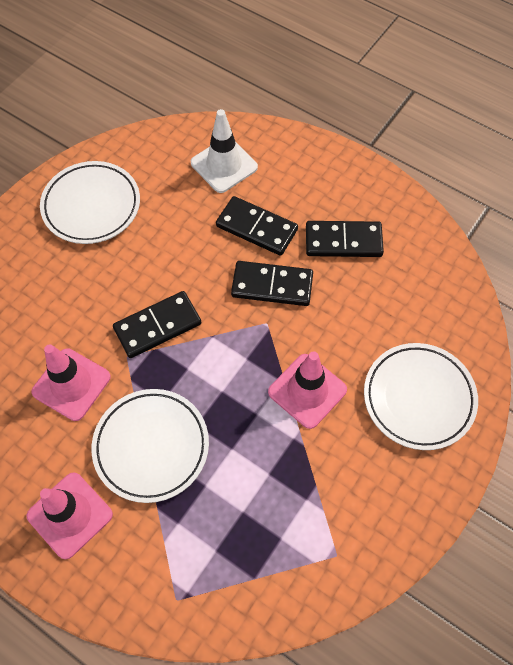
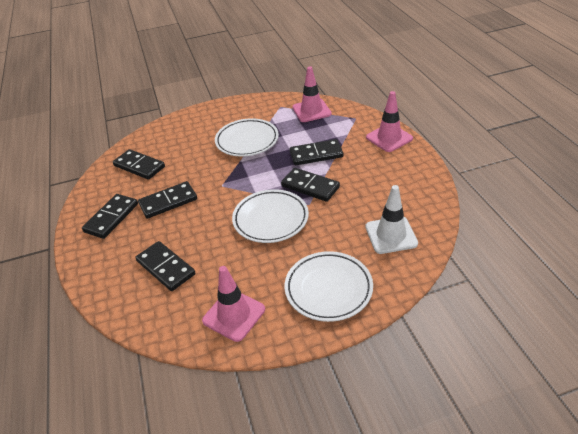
black domino: [113,291,201,358] [216,196,298,256] [231,261,313,306] [306,221,384,257] = 4 -> [82,194,138,239] [113,149,165,180] [135,241,195,291] [138,181,197,219] [281,168,340,202] [290,139,343,165] = 6

